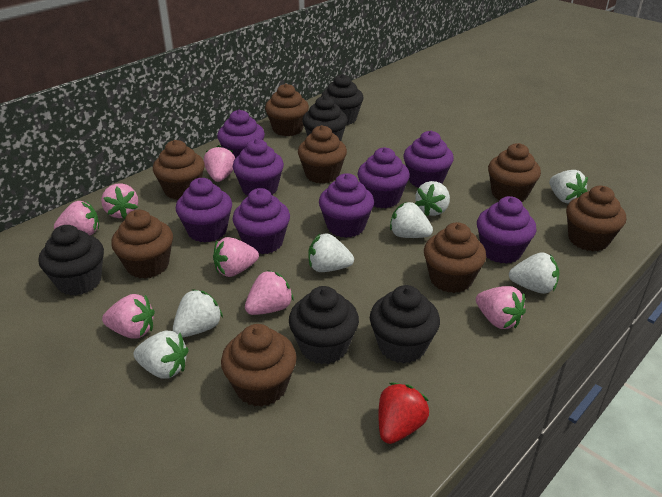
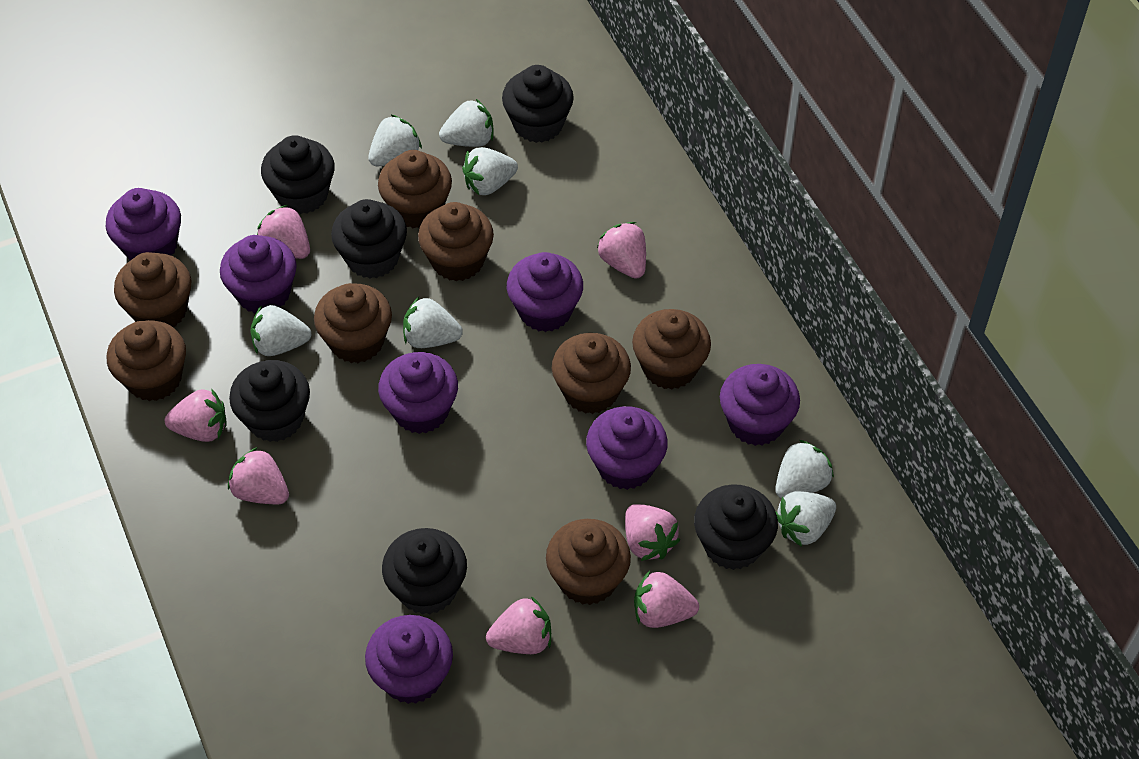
black cupcake: [39,225,104,296] [289,286,359,364] [302,95,348,141] [321,74,364,125] [370,285,440,363] = 5 -> [229,360,310,442] [261,135,335,214] [331,199,407,279] [382,528,467,615] [502,65,574,143] [694,484,778,570] = 6
purple cupcake: [176,178,232,242] [217,110,265,158] [233,139,284,195] [233,188,290,254] [319,173,374,238] [358,147,410,208] [404,131,454,188] [477,196,536,264] = 8 -> [106,188,181,261] [220,235,297,314] [365,615,453,704] [378,352,458,434] [507,252,583,332] [586,406,668,490] [720,364,800,446] = 7
red strawberry: [378,383,429,444] = 1 -> none = 0

